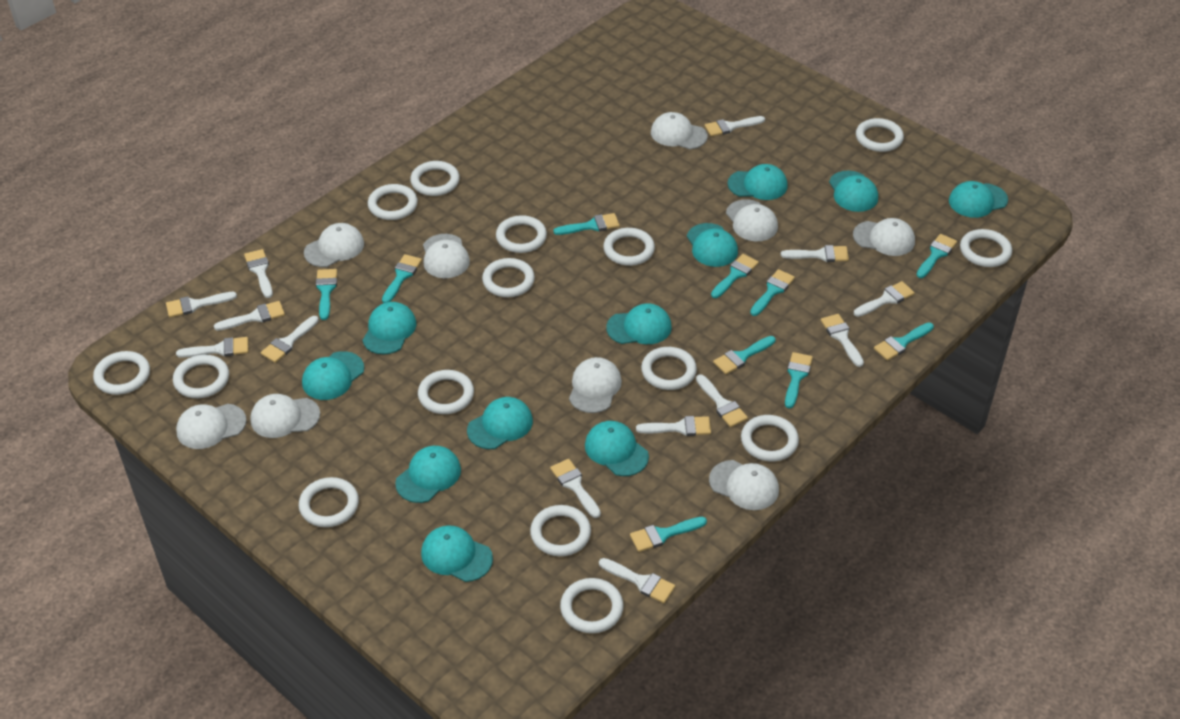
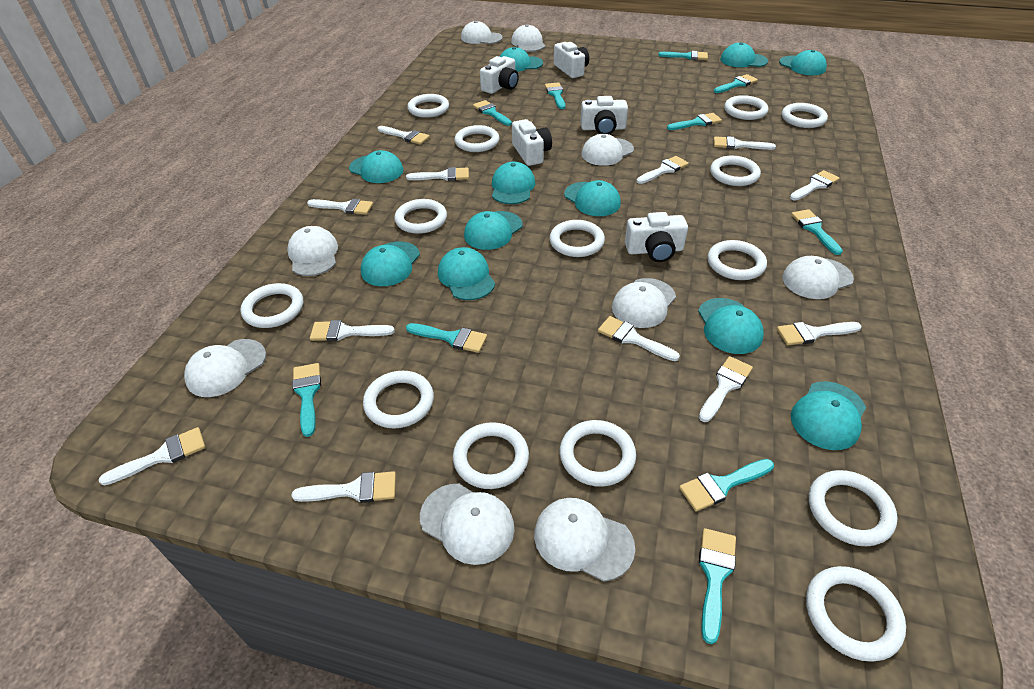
white brush: [166,292,237,317] [176,337,248,358] [214,301,285,331] [244,249,273,298] [261,316,319,363] [550,459,601,518] [599,558,675,603] [636,416,711,436] [696,374,748,427] [705,116,765,136] [781,245,849,262] [821,314,864,367] [854,281,915,317] = 13 -> [99,427,205,485] [291,471,396,503] [307,199,373,215] [310,320,395,341] [378,126,430,145] [406,167,469,181] [598,316,680,361] [637,156,689,184] [699,356,753,422] [714,136,776,150] [777,322,862,345] [790,170,840,201] = 12
white camera: none = 0 -> [480,56,519,94] [512,119,552,166] [554,42,589,78] [580,96,628,134] [625,212,688,262] = 5
white ring: [93,351,150,395] [173,355,229,398] [299,477,359,527] [368,184,418,220] [410,161,460,196] [418,370,474,414] [482,258,535,297] [496,215,547,253] [530,505,591,556] [560,578,624,633] [603,228,655,266] [641,347,697,390] [741,415,799,462] [856,118,904,152] [960,229,1012,267] = 15 -> [241,283,303,328] [363,371,434,429] [394,199,447,234] [407,94,449,118] [453,422,529,489] [454,125,499,152] [549,220,605,257] [560,420,636,487] [707,240,767,280] [710,156,761,186] [724,95,769,120] [782,103,828,128] [806,566,906,662] [809,470,897,546] = 14

